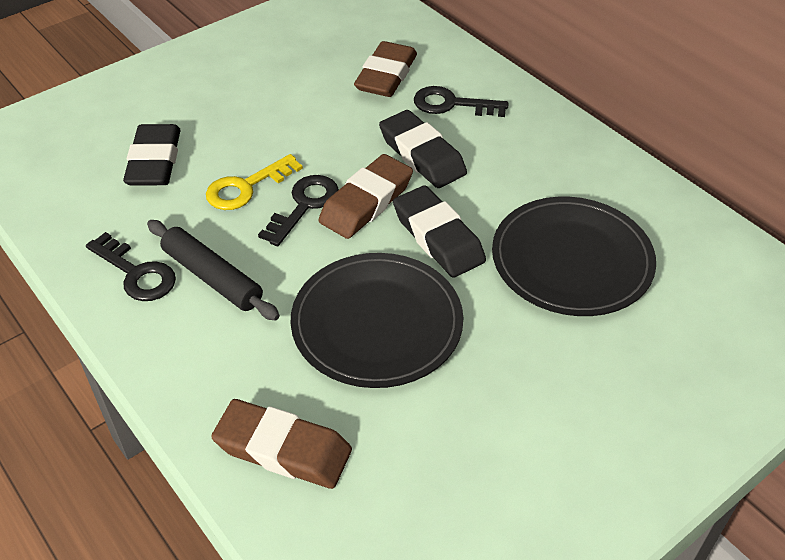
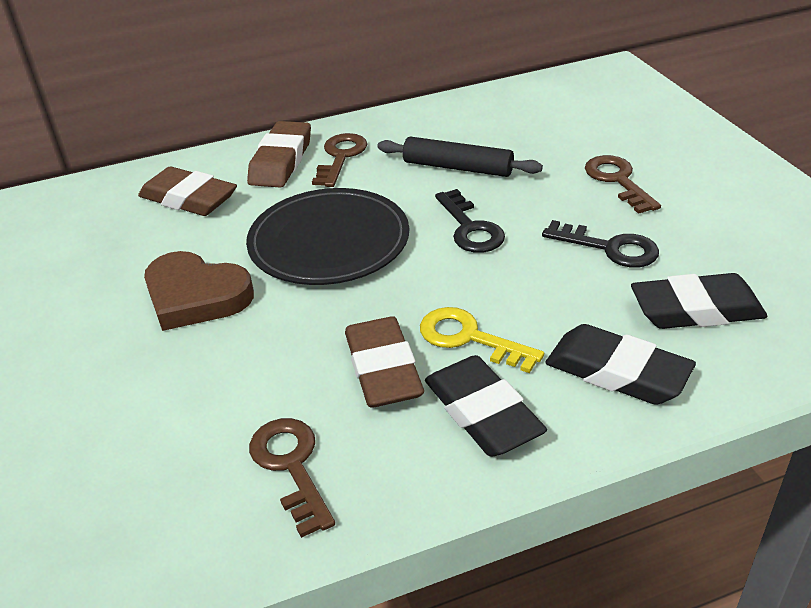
black key: [86,232,176,301] [258,175,339,246] [414,86,508,117] = 3 -> [435,189,505,253] [542,220,659,267] = 2
black plate: [290,253,463,388] [492,197,656,316] = 2 -> [246,188,409,285] = 1
brown heart: none = 0 -> [144,251,254,331] = 1
brown key: none = 0 -> [249,418,335,538] [312,133,367,187] [585,155,661,214] = 3

